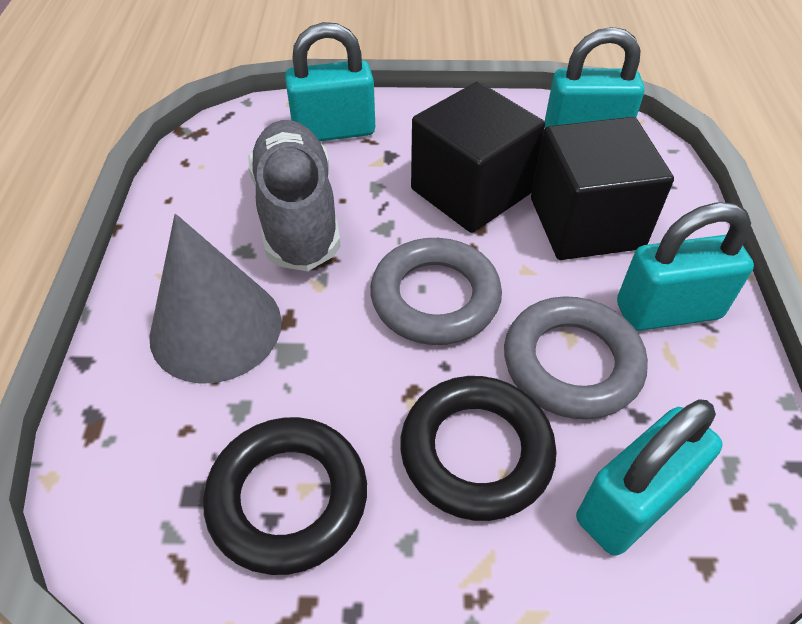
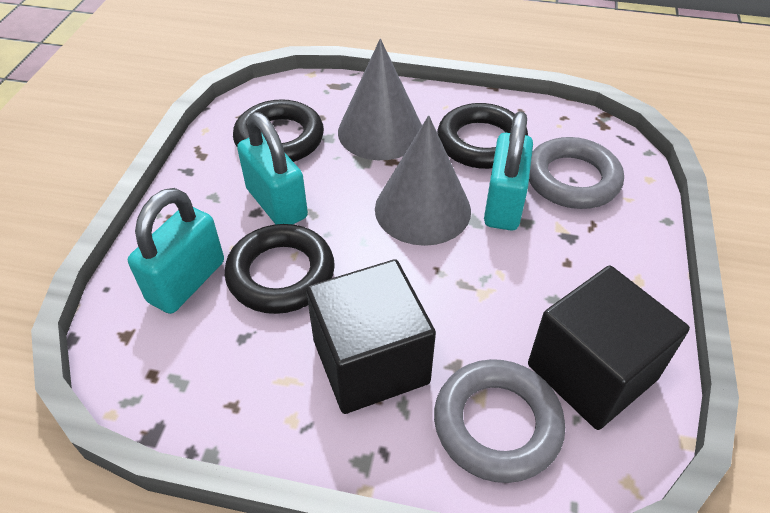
black ring: [203,417,367,575] [400,376,557,521] = 2 -> [225,224,335,314] [233,99,324,162] [437,103,528,169] = 3
grey cone: [149,214,281,384] = 1 -> [338,39,422,160] [375,115,471,246] = 2
grey shoe: [248,120,341,271] = 1 -> none = 0
turquoise padlock: [285,22,375,141] [545,27,644,128] [576,399,723,556] [617,202,754,331] = 4 -> [128,188,224,314] [237,112,308,224] [484,111,533,230] = 3

